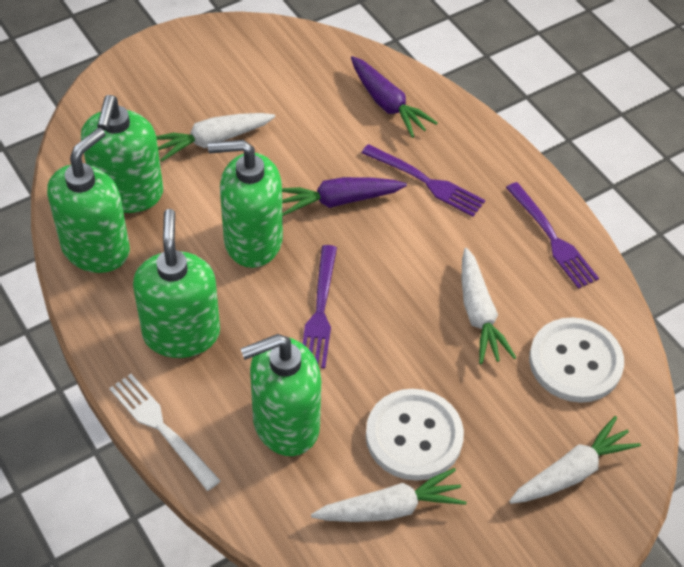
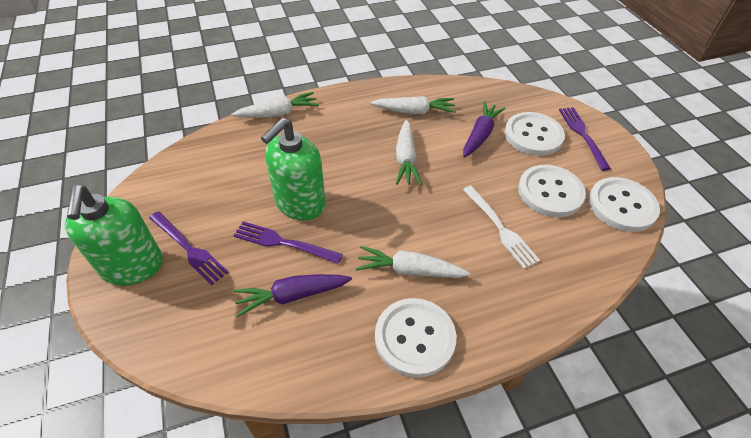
green soap dispenser: [47,128,130,273] [81,95,163,213] [133,209,220,358] [208,140,283,268] [241,334,321,456] = 5 -> [65,185,163,286] [261,118,326,220] = 2
white button: [366,389,464,481] [529,317,624,403] = 2 -> [375,298,456,378] [504,112,565,156] [518,165,586,217] [588,177,660,232] = 4

